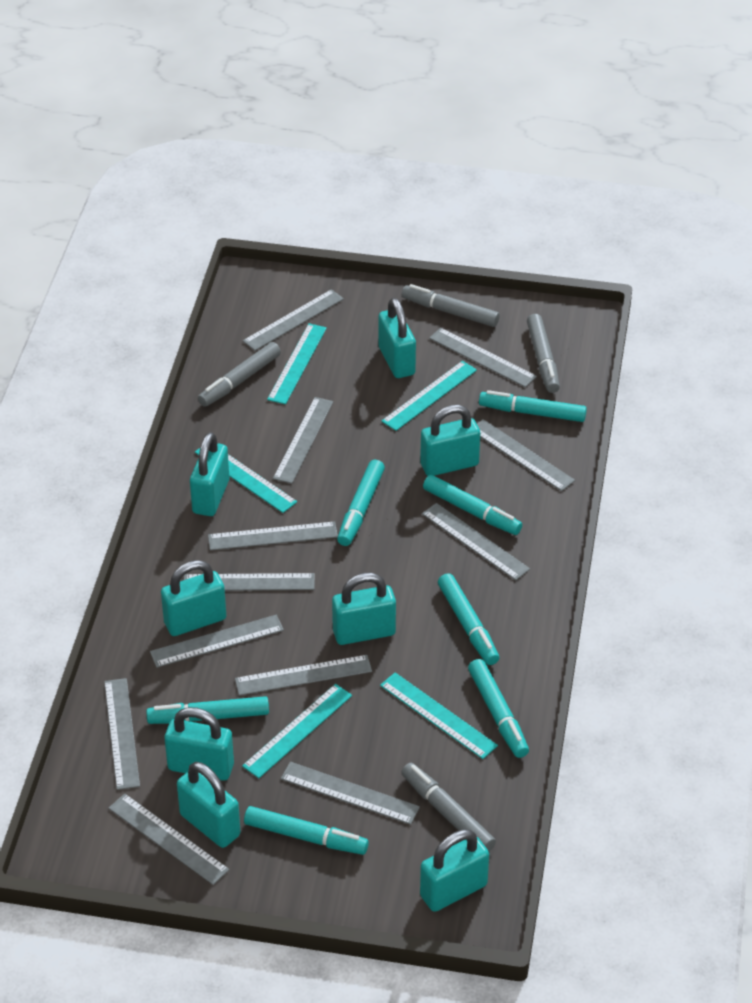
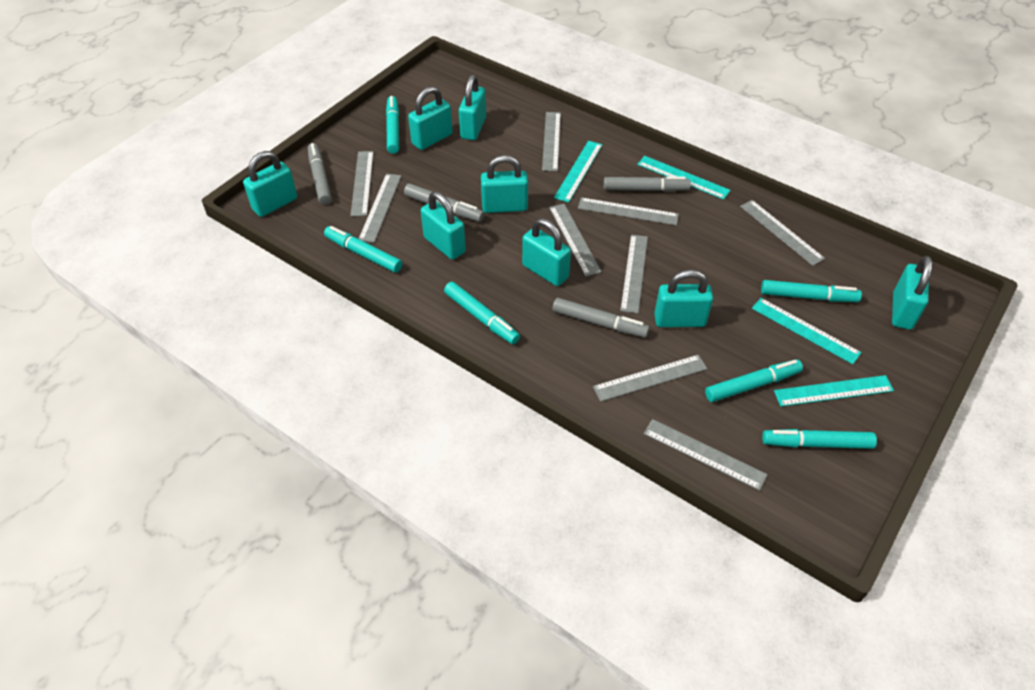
grey ruler: [104,678,140,790] [108,794,229,885] [150,615,284,668] [184,573,315,591] [208,521,338,550] [235,655,372,696] [243,289,344,351] [273,397,333,484] [281,762,420,825] [422,503,530,580] [429,328,537,387] [477,419,575,491] = 12 -> [350,151,374,216] [359,174,401,243] [542,112,561,171] [549,204,602,276] [578,197,679,225] [593,355,707,402] [620,235,648,314] [644,419,767,491] [740,200,825,266] = 9
turquoise marker: [146,696,269,724] [244,806,369,855] [337,460,385,546] [423,475,522,535] [438,573,499,665] [468,659,529,758] [479,390,587,422] = 7 -> [324,226,402,273] [386,96,399,154] [444,282,520,344] [705,359,803,402] [761,280,862,302] [762,429,877,449] = 6
turquoise ruler: [195,448,297,513] [242,684,352,778] [267,323,327,404] [380,672,498,759] [381,361,477,431] = 5 -> [554,141,602,202] [637,156,731,200] [752,298,862,364] [774,375,894,406] = 4

